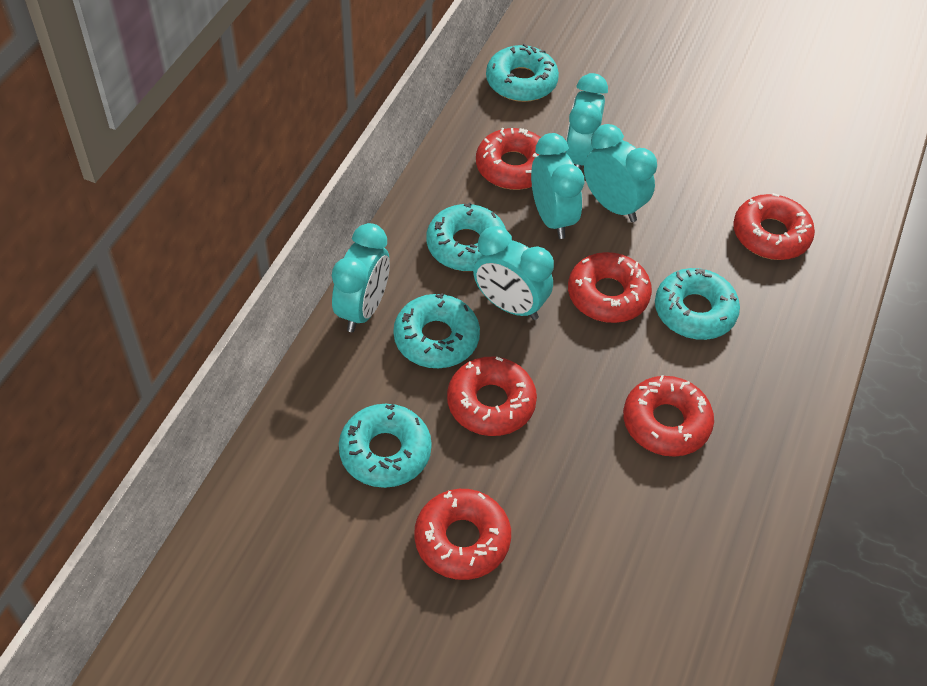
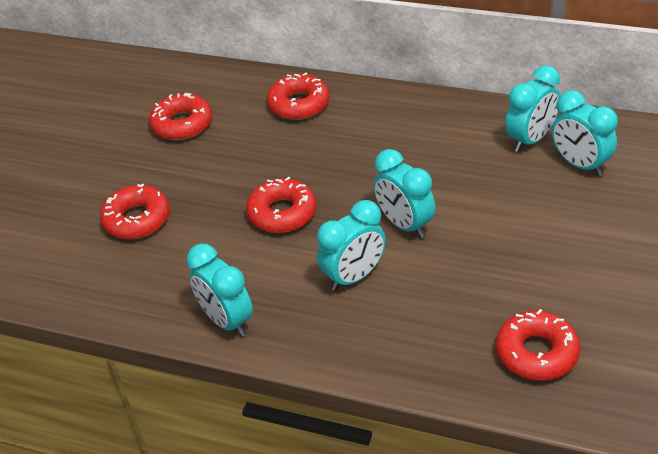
red donut: [414,489,511,580] [447,357,537,436] [476,128,541,190] [568,252,652,323] [623,375,714,457] [733,193,815,260] = 6 -> [100,184,170,239] [149,93,212,140] [246,177,316,233] [267,73,330,120] [496,309,580,381] = 5
turquoise donut: [339,404,432,488] [393,293,480,368] [426,203,506,271] [486,43,559,102] [655,268,740,340] = 5 -> none = 0

